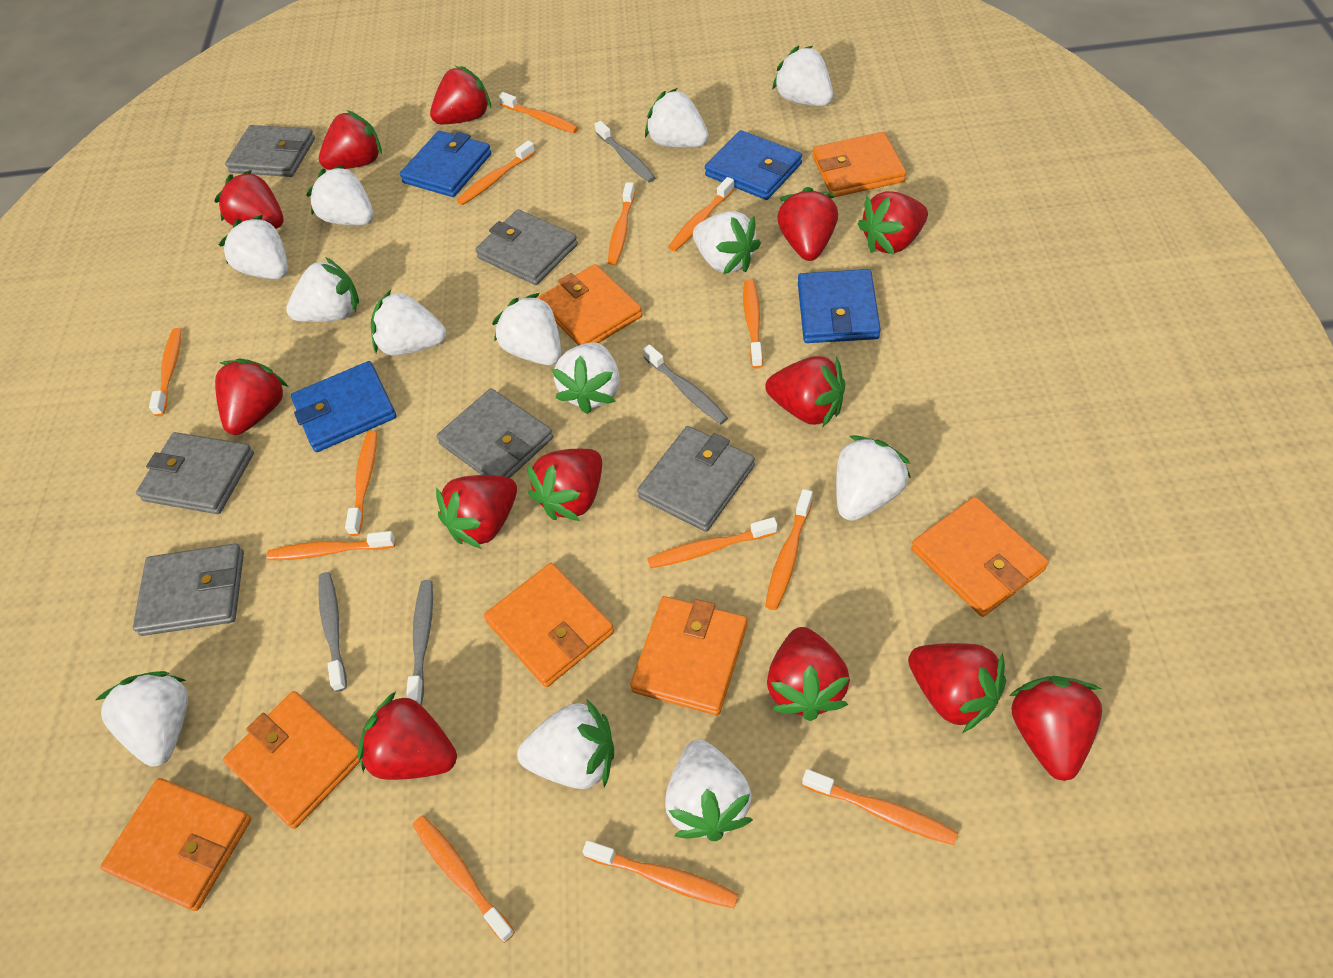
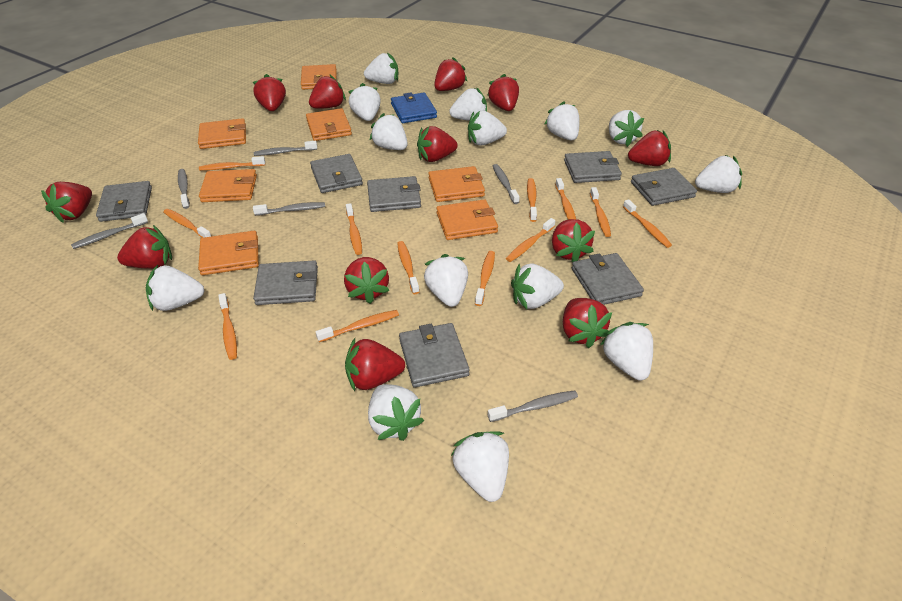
blue wallet: [291,361,397,452] [400,131,492,197] [705,130,802,200] [798,269,881,343] = 4 -> [391,92,437,123] = 1
grey toothbrush: [318,572,347,692] [406,580,433,706] [594,121,655,182] [643,345,728,424] = 4 -> [71,213,148,249] [178,169,190,209] [253,202,325,216] [254,141,317,156] [488,390,578,422] [493,164,520,204] = 6
grey wallet: [133,544,244,636] [136,432,254,514] [225,125,315,177] [436,388,553,478] [475,209,578,285] [637,426,755,532] = 6 -> [96,181,152,222] [253,260,318,305] [310,154,363,193] [367,176,421,212] [399,323,470,388] [564,151,622,183] [572,253,644,305] [631,168,697,206] = 8
orange toothbrush: [149,328,182,416] [267,531,395,560] [345,431,377,536] [412,816,515,943] [457,141,535,205] [499,92,578,133] [582,840,738,908] [608,182,635,265] [647,517,778,568] [668,177,735,251] [743,280,763,369] [765,489,813,610] [802,769,958,845] = 13 -> [163,209,211,238] [199,156,265,171] [218,293,237,360] [316,310,399,342] [346,203,362,255] [397,241,419,294] [475,251,495,306] [506,218,555,262] [527,178,537,222] [555,178,576,220] [590,187,611,237] [623,199,672,248] = 12
red strawberry: [214,170,284,229] [215,359,288,435] [319,110,382,170] [358,691,457,780] [430,66,491,124] [436,475,517,549] [527,449,602,521] [765,356,845,428] [767,627,850,721] [777,187,838,261] [858,191,928,255] [908,643,1006,733] [1009,676,1102,781] = 13 -> [41,182,92,223] [117,225,172,269] [253,74,286,111] [309,74,346,109] [344,257,390,304] [345,338,405,391] [417,126,458,162] [434,57,467,91] [488,74,519,111] [552,219,595,262] [563,298,612,348] [628,130,671,166] = 12
white strawberry: [96,671,188,766] [219,215,288,279] [286,257,359,322] [306,164,374,225] [371,290,446,356] [492,293,561,365] [517,698,614,789] [552,342,620,414] [645,88,709,148] [665,739,753,841] [693,211,761,274] [772,46,833,106] [836,435,911,521] = 13 -> [146,265,204,311] [348,83,381,121] [364,53,398,84] [368,384,424,441] [370,113,408,150] [424,254,468,307] [449,87,487,121] [451,431,509,502] [468,111,507,146] [511,264,564,309] [545,101,580,140] [600,322,653,381] [609,110,644,147] [695,155,742,193] = 14

